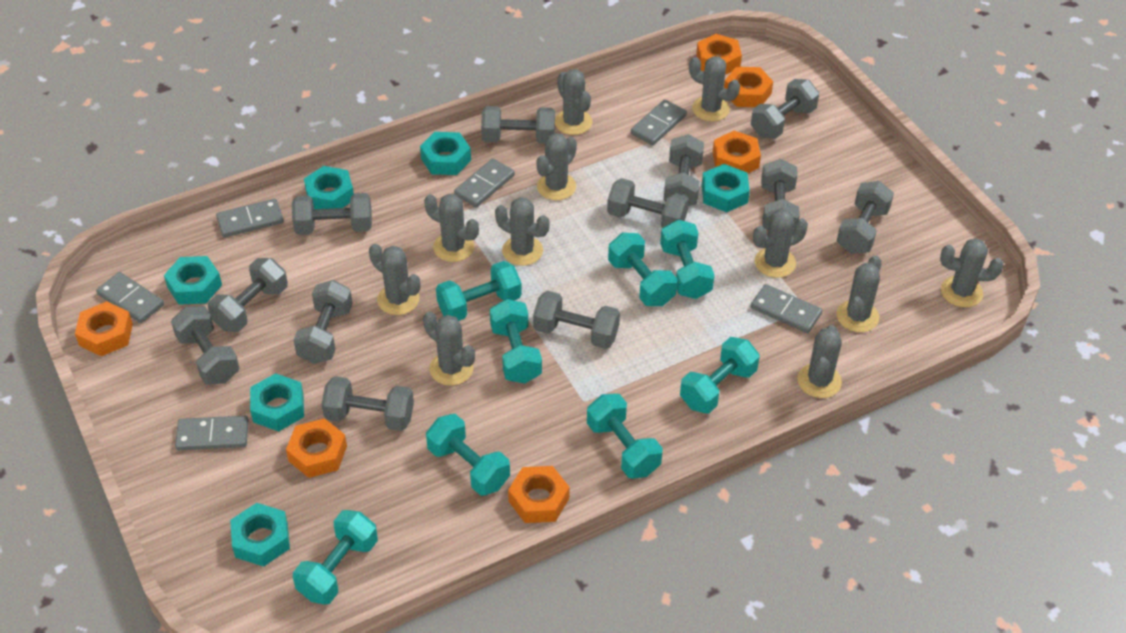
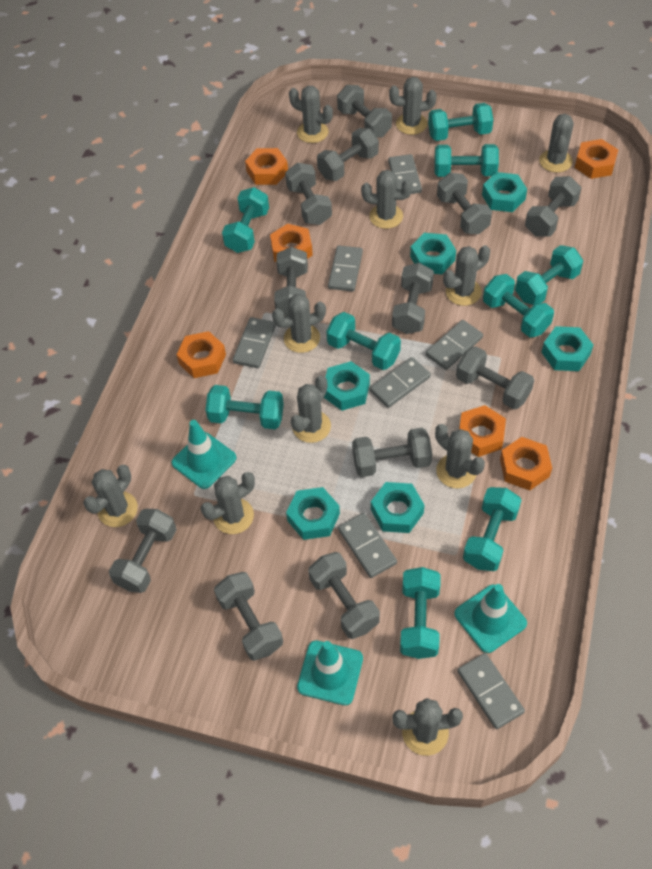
grey domino: [96,272,164,323] [175,416,249,450] [216,199,284,237] [454,158,515,207] [631,100,687,145] [751,284,822,333] = 6 -> [233,317,276,368] [328,245,363,291] [338,513,397,578] [370,357,431,408] [388,154,422,194] [426,320,483,370] [458,653,525,729] = 7
turquoise dumbbell: [293,510,378,605] [426,414,510,496] [436,261,522,321] [490,299,542,383] [587,394,663,479] [608,233,677,306] [660,220,715,299] [680,337,760,414] = 8 -> [205,385,284,429] [222,187,269,253] [326,312,401,370] [400,567,441,659] [428,103,493,141] [434,144,499,177] [463,487,521,571] [483,274,554,337] [515,245,583,305] = 9
turquoise traffic cone: none = 0 -> [171,420,237,489] [297,641,363,705] [454,584,527,653] = 3

